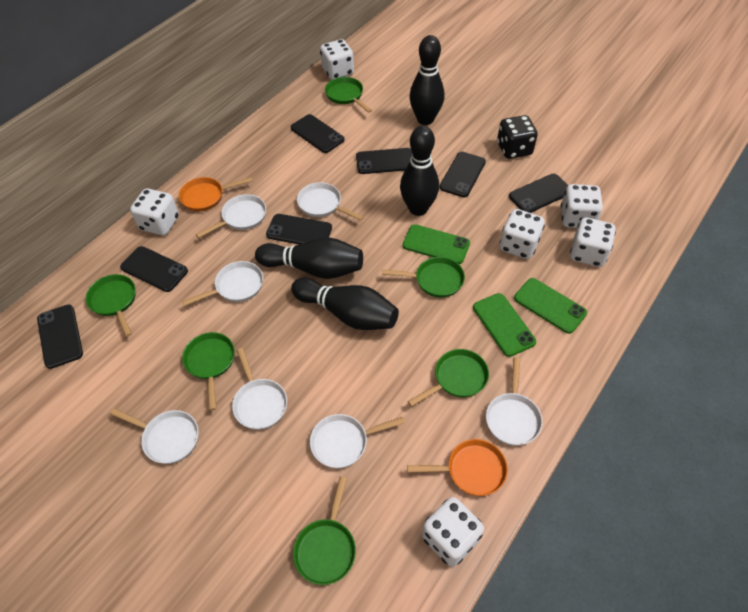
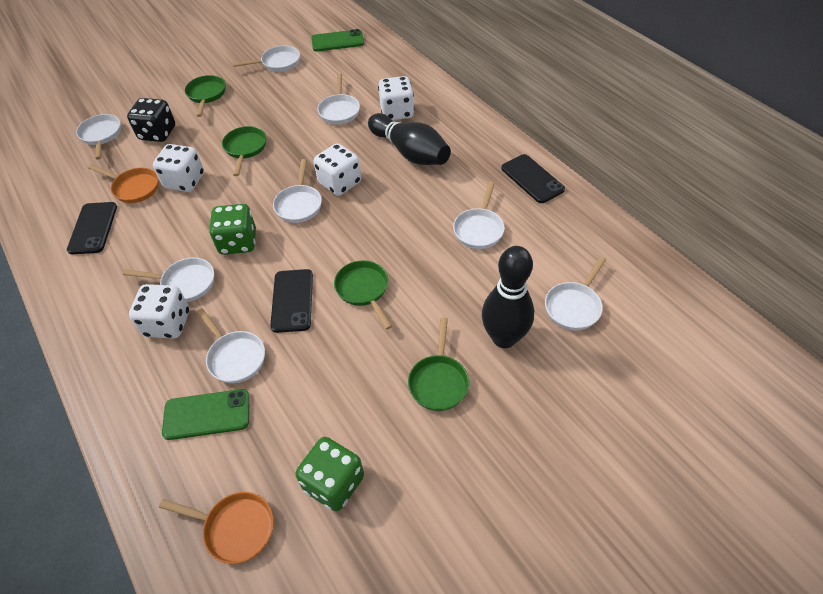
black bowling pin: [255,237,363,279] [291,277,399,330] [400,126,439,216] [409,35,445,125] = 4 -> [368,113,451,165] [482,246,534,348] = 2
black phone: [37,304,83,369] [120,246,188,292] [266,214,332,244] [290,114,345,153] [356,148,412,174] [439,152,486,197] [509,174,568,213] = 7 -> [67,202,117,254] [270,269,313,333] [501,154,565,203] = 3
green dice: none = 0 -> [209,204,256,255] [296,437,364,511] = 2
green pan: [86,274,136,337] [182,332,235,411] [293,476,356,585] [325,77,372,113] [382,257,465,298] [407,349,489,407] = 6 -> [185,75,226,117] [222,126,267,176] [334,260,392,330] [408,318,469,411] = 4
green phone: [403,224,470,264] [473,293,536,357] [514,278,587,334] = 3 -> [162,389,250,440] [311,29,364,52] = 2
white dice: [130,188,179,235] [320,39,354,80] [422,497,484,567] [500,209,545,259] [561,184,603,228] [570,217,616,267] = 6 -> [129,284,189,338] [153,144,204,192] [314,143,361,196] [378,76,414,120] = 4
white pan: [110,408,199,464] [182,261,263,306] [196,194,266,238] [232,348,287,430] [297,182,364,220] [310,414,405,468] [486,357,543,446] = 7 -> [76,114,121,160] [123,258,214,302] [196,308,265,383] [233,46,300,72] [273,159,322,223] [317,74,360,124] [453,182,505,249] [545,256,606,330] = 8

